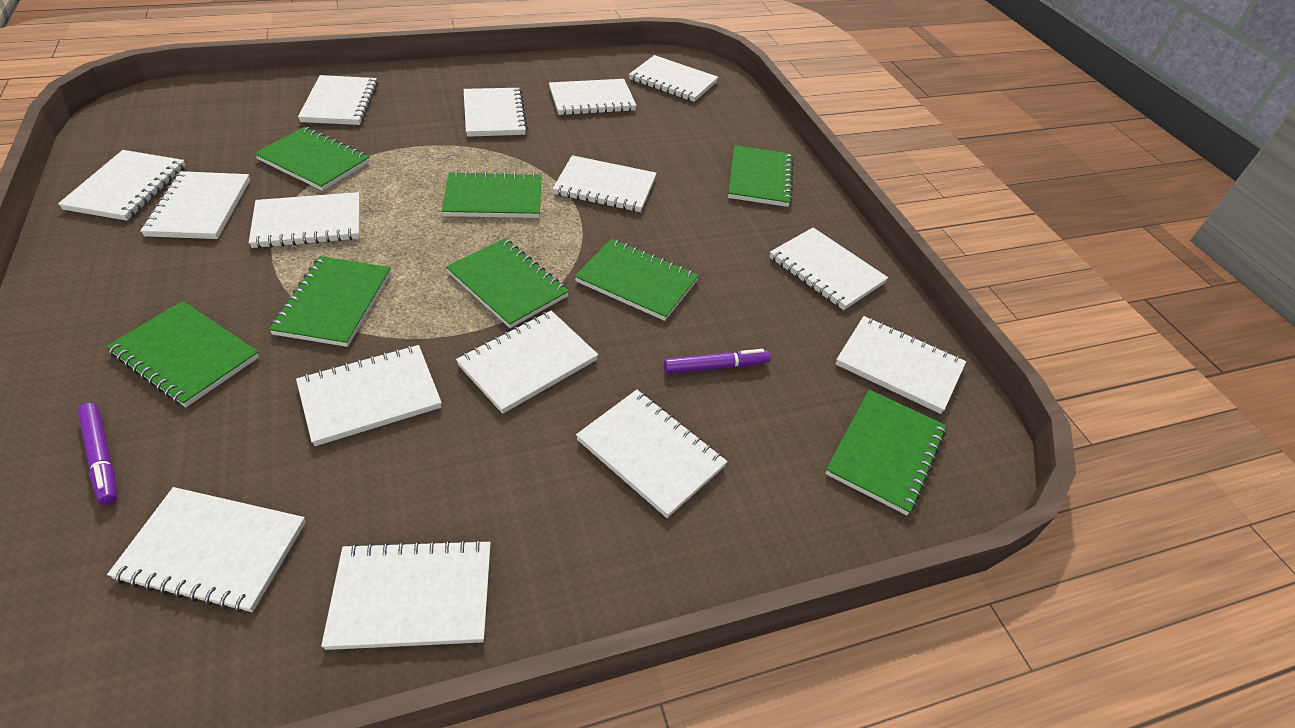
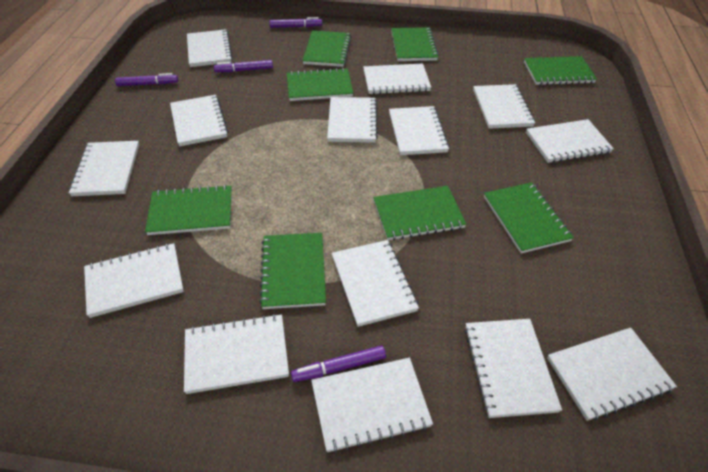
purple marker: [78,403,117,505] [664,349,770,374] = 2 -> [115,73,178,86] [214,60,273,72] [269,17,322,28] [291,346,386,382] = 4
white notebook: [58,150,186,221] [107,487,306,613] [140,171,250,239] [249,192,360,248] [296,345,442,446] [298,75,378,125] [321,539,491,650] [456,311,598,414] [464,88,528,137] [549,79,637,115] [553,155,656,212] [576,390,728,518] [629,55,718,102] [769,228,888,310] [836,316,966,414] = 15 -> [69,141,139,196] [84,243,184,318] [170,95,228,147] [184,314,289,394] [187,29,233,67] [311,358,433,453] [327,97,378,143] [332,240,419,327] [363,63,431,94] [389,106,449,155] [464,319,562,418] [473,84,535,129] [526,119,614,163] [547,328,677,421] = 14

